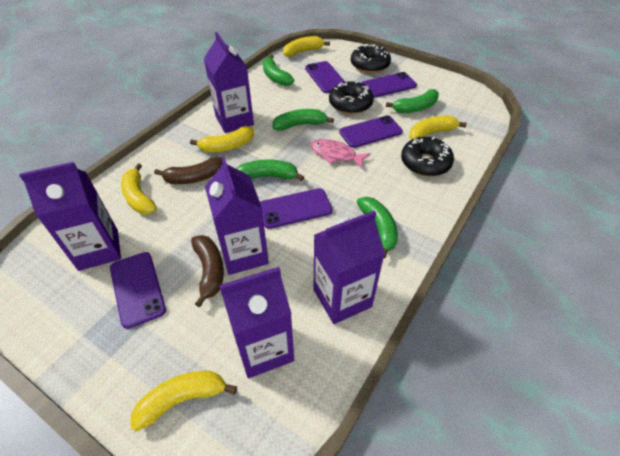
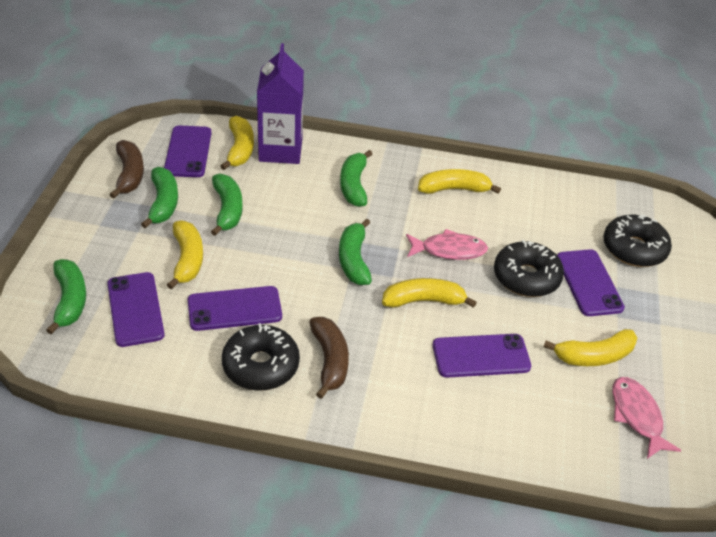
pink fish: [310,139,371,168] = 1 -> [406,229,488,260] [612,377,682,459] = 2
purple carton: [19,162,121,271] [204,32,254,133] [205,157,269,275] [219,267,294,378] [314,210,385,324] = 5 -> [257,43,304,164] = 1

